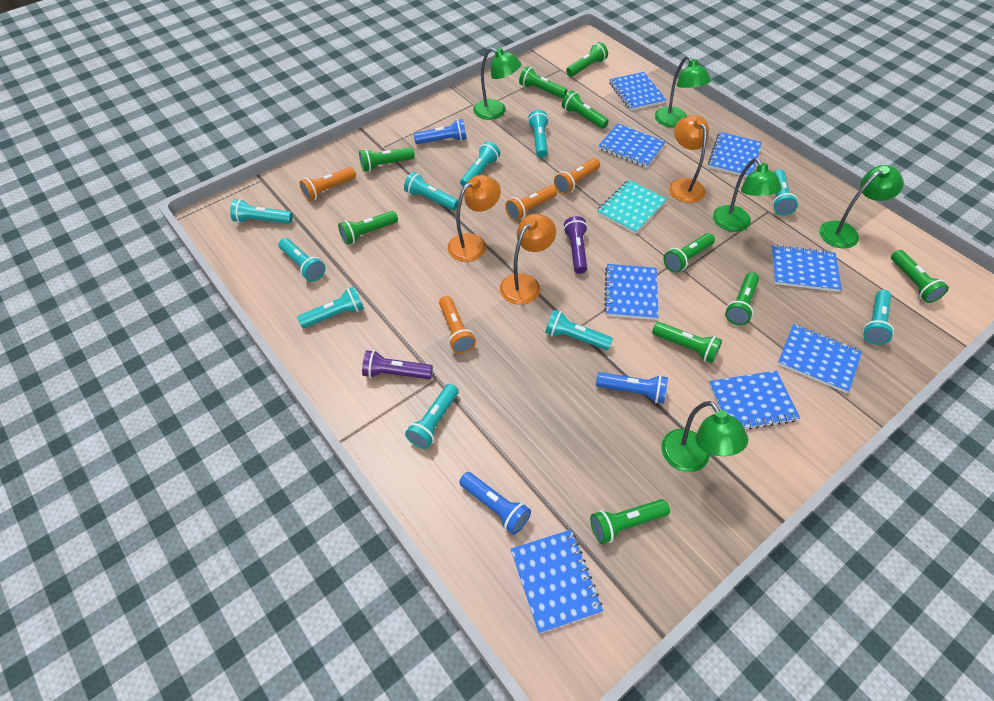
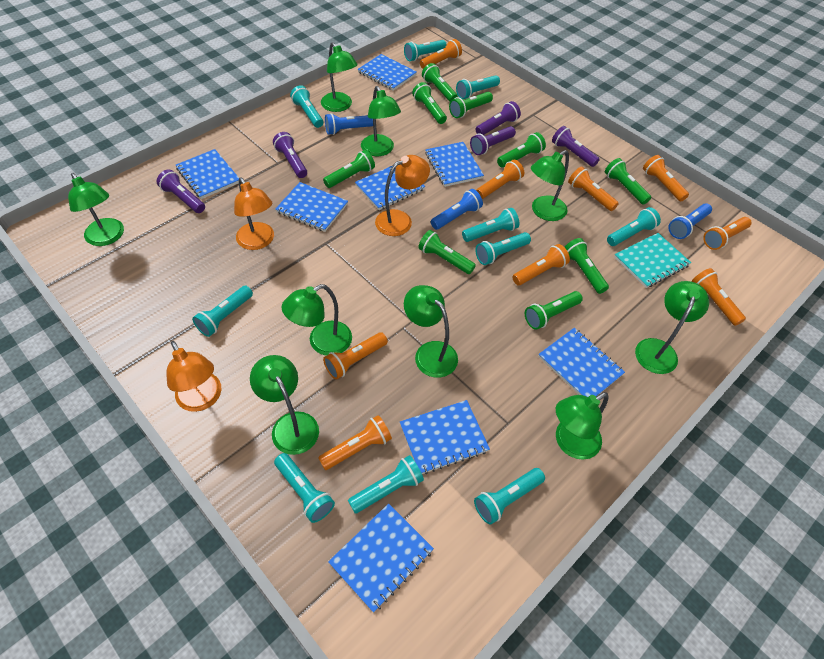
green flashlight: [338,211,398,245] [359,147,415,172] [519,66,567,98] [562,90,609,129] [566,42,608,77] [590,499,670,544] [652,322,722,363] [664,233,715,273] [725,272,759,325] [891,250,949,303] = 10 -> [323,150,375,188] [412,82,447,124] [418,230,476,274] [422,63,458,102] [449,92,493,118] [497,132,546,168] [525,291,583,330] [565,238,609,294] [605,158,651,205] = 9
green lamp: [473,47,521,120] [655,56,711,128] [661,401,748,472] [713,158,782,232] [819,165,904,248] = 5 -> [68,173,124,246] [250,355,319,455] [281,284,352,356] [321,42,358,112] [361,86,401,156] [404,285,458,378] [531,150,569,221] [556,392,609,460] [635,281,709,374] = 9
orange flashlight: [300,167,356,201] [439,296,476,353] [505,185,557,221] [554,158,600,194] = 4 -> [318,415,392,470] [323,332,388,379] [420,39,462,69] [476,160,524,199] [512,244,570,285] [568,166,619,211] [643,155,689,201] [692,268,746,326] [703,217,752,250] = 9
purple flashlight: [362,350,433,379] [563,216,588,274] = 2 -> [157,169,205,213] [273,132,307,178] [470,126,516,155] [475,101,521,135] [552,126,600,167] = 5

